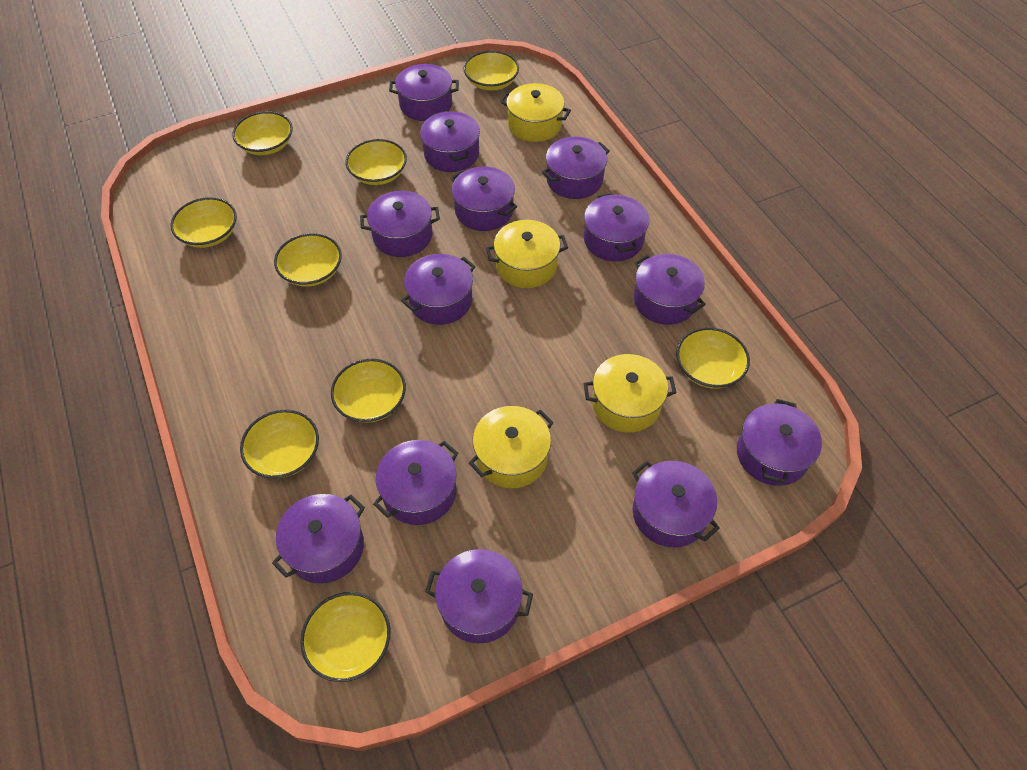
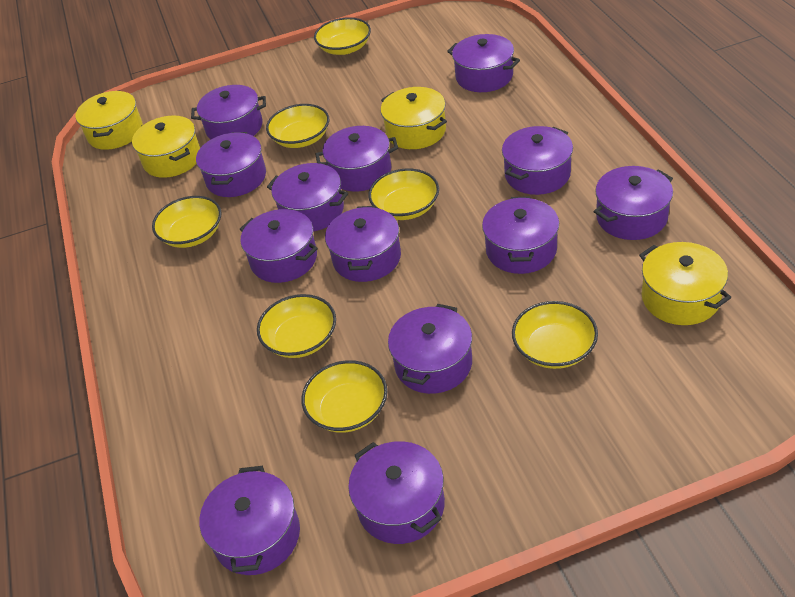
yellow bowl: [171,197,237,248] [232,111,293,155] [240,410,319,478] [274,234,342,287] [300,592,391,682] [331,359,406,423] [346,139,407,185] [463,51,519,91] [676,327,750,389] = 9 -> [152,196,222,248] [257,294,336,358] [266,104,329,148] [301,360,387,433] [314,17,371,55] [368,168,439,220] [512,301,598,369] = 7

